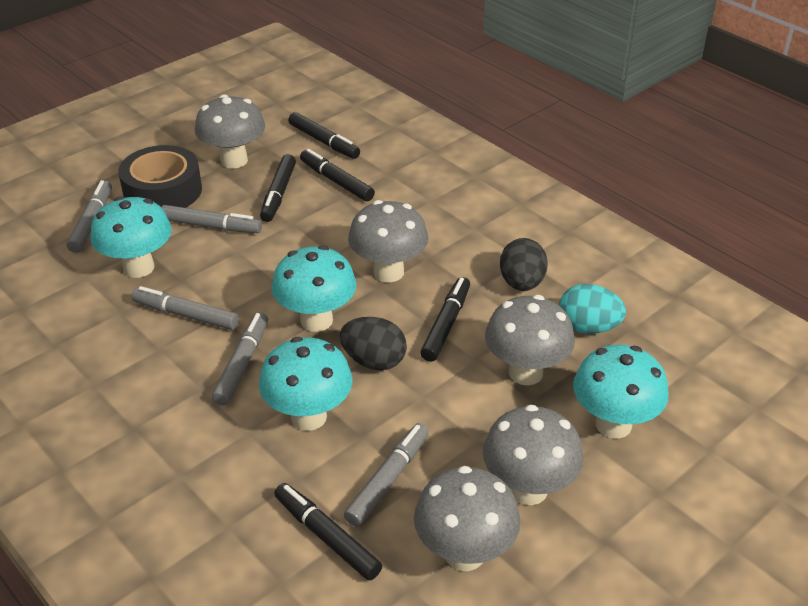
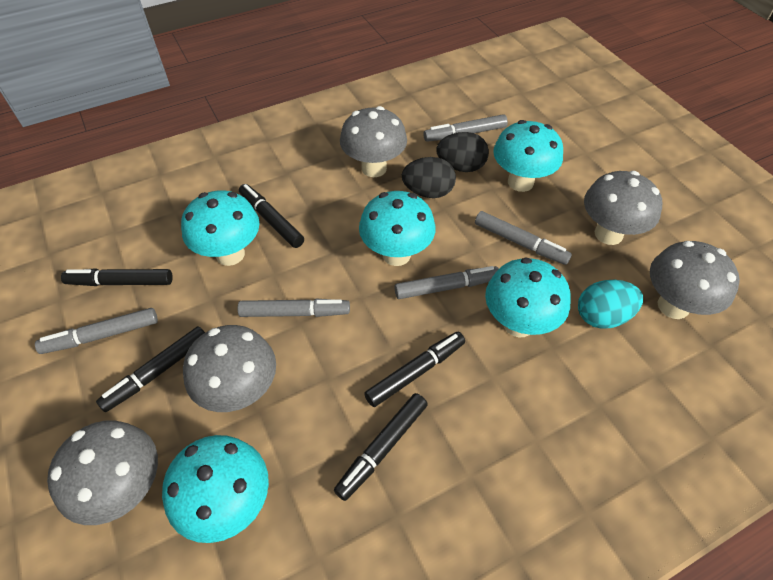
black tape: [118,145,202,208] = 1 -> none = 0
turquoise mushroom: [91,196,172,278] [259,337,352,431] [272,245,356,332] [573,345,669,439] = 4 -> [162,435,269,543] [181,190,260,266] [359,191,435,266] [485,257,571,337] [493,120,563,192] = 5

